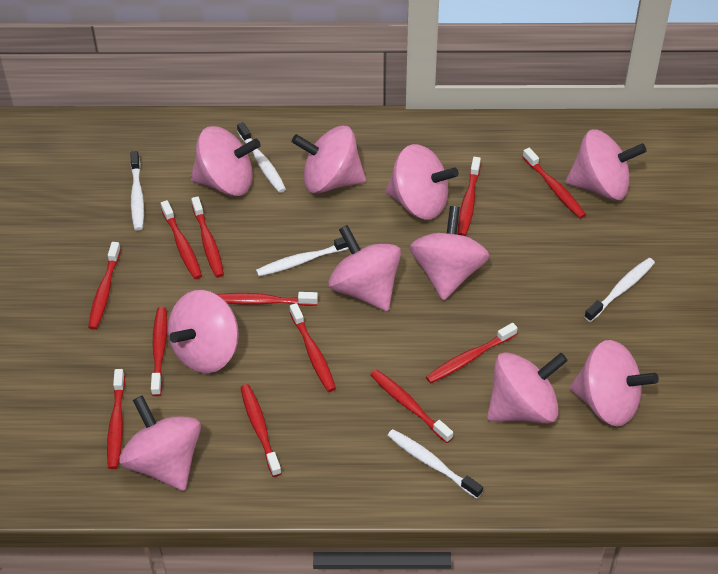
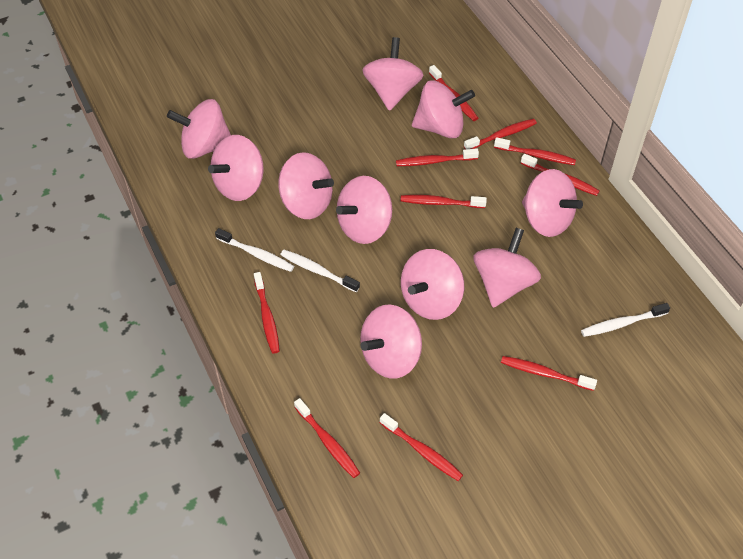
red toothbrush: [88,242,121,330] [107,369,125,469] [151,307,167,396] [161,200,202,279] [191,196,224,278] [216,292,318,306] [240,384,282,477] [290,303,336,392] [371,369,453,443] [426,323,517,383] [458,157,481,236] [523,148,586,219] = 12 -> [254,272,280,354] [294,398,360,478] [380,413,463,481] [396,148,479,166] [400,195,487,208] [429,65,478,121] [464,119,537,149] [494,137,576,165] [501,356,597,391] [521,154,600,196] = 10
white toothbrush: [130,151,144,231] [237,122,286,193] [256,237,349,277] [387,429,483,498] [584,258,655,322] = 5 -> [215,228,294,272] [280,250,360,292] [581,303,670,337] = 3

